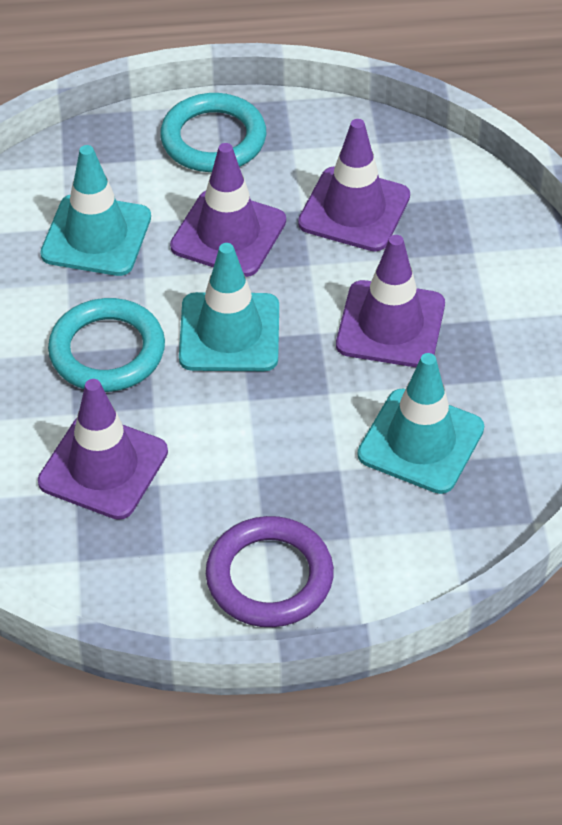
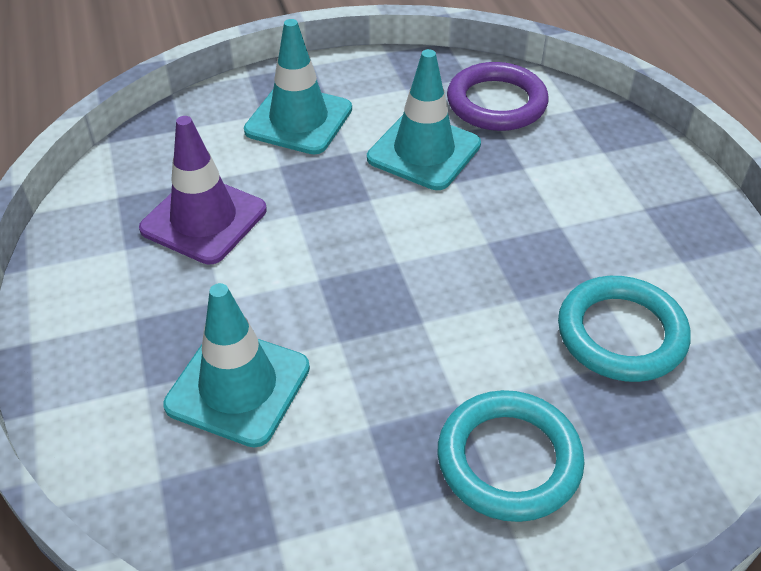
purple traffic cone: [38,379,168,520] [170,143,286,277] [298,119,410,251] [336,235,445,367] = 4 -> [139,116,267,264] = 1

